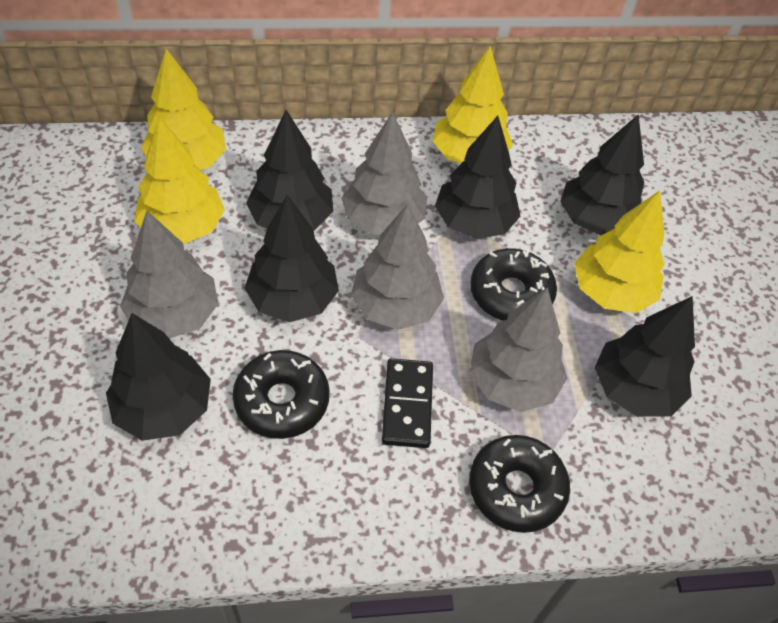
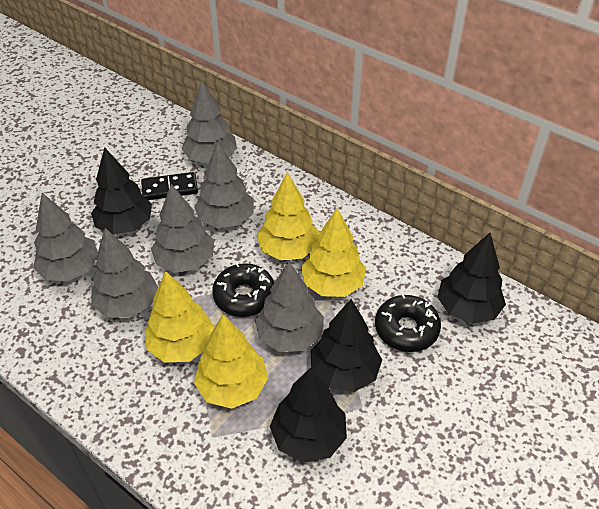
black donut: [233,350,330,439] [469,435,570,533] [470,248,557,321] = 3 -> [212,263,275,317] [375,294,441,352] = 2
black tree: [106,313,211,441] [245,195,339,322] [246,110,333,230] [435,116,520,239] [560,114,644,235] [595,296,695,417] = 6 -> [91,147,152,234] [270,368,347,463] [311,299,382,392] [438,233,506,324] = 4
grey tree: [120,211,218,339] [341,112,427,235] [351,204,444,330] [470,287,567,412] = 4 -> [33,193,98,281] [91,228,158,318] [151,184,214,273] [181,81,237,164] [194,141,254,228] [255,261,324,352] = 6

